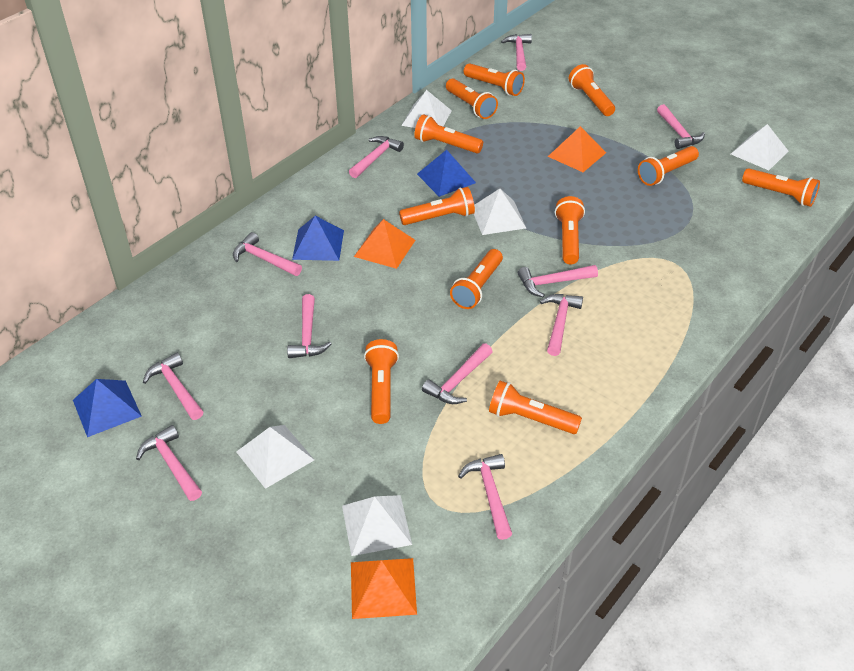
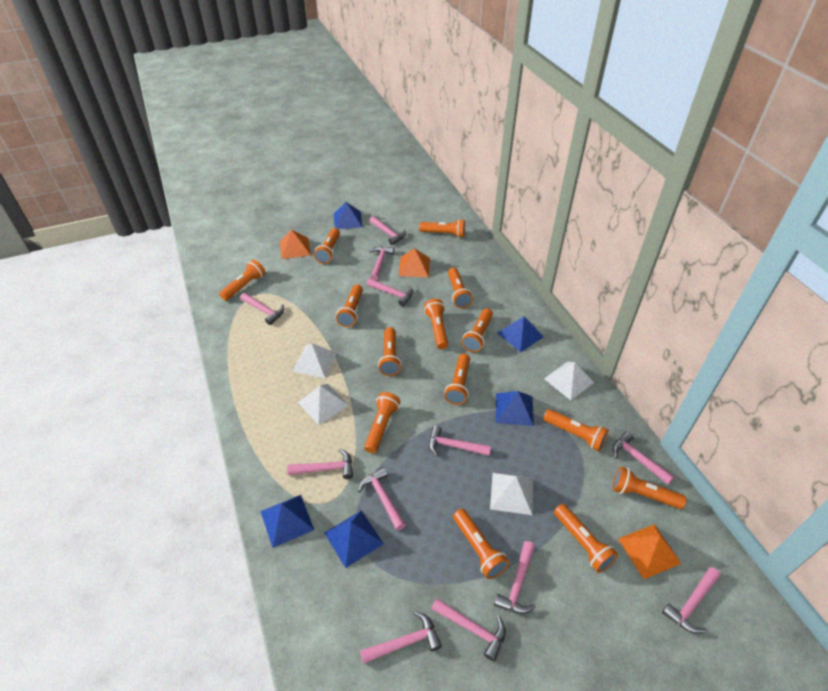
blue pyramid: [73,379,142,437] [292,216,344,261] [417,150,476,197] = 3 -> [260,495,314,548] [324,510,384,568] [334,202,362,229] [496,391,534,426] [498,316,544,352] = 5
orange flashlight: [364,339,399,424] [399,187,475,225] [414,114,483,153] [446,78,498,119] [450,249,503,309] [464,63,525,96] [489,381,582,434] [555,196,585,264] [569,64,615,116] [638,146,699,186] [742,168,820,207] = 11 -> [219,260,265,301] [314,228,340,264] [336,284,363,327] [364,392,400,453] [378,327,401,376] [419,219,465,238] [424,299,448,349] [445,354,470,405] [448,267,473,308] [453,509,509,579] [462,308,493,352] [543,409,609,451] [554,504,618,573] [613,467,687,509] = 14
pink hammer: [136,425,202,501] [143,353,203,420] [233,232,302,276] [287,294,331,358] [349,136,404,178] [422,343,493,404] [458,454,512,540] [501,34,532,71] [518,265,598,297] [540,294,583,356] [657,104,705,149] = 11 -> [240,293,284,325] [287,448,353,479] [358,467,406,531] [360,611,442,664] [366,278,413,306] [369,246,394,280] [370,216,406,245] [429,425,491,456] [431,598,506,661] [494,541,536,614] [612,431,674,485] [662,567,720,634] = 12
white pyramid: [236,425,314,489] [342,495,412,556] [401,90,452,128] [474,189,526,235] [731,124,789,170] = 5 -> [293,343,337,378] [298,384,349,425] [490,473,533,515] [544,362,594,400] = 4

